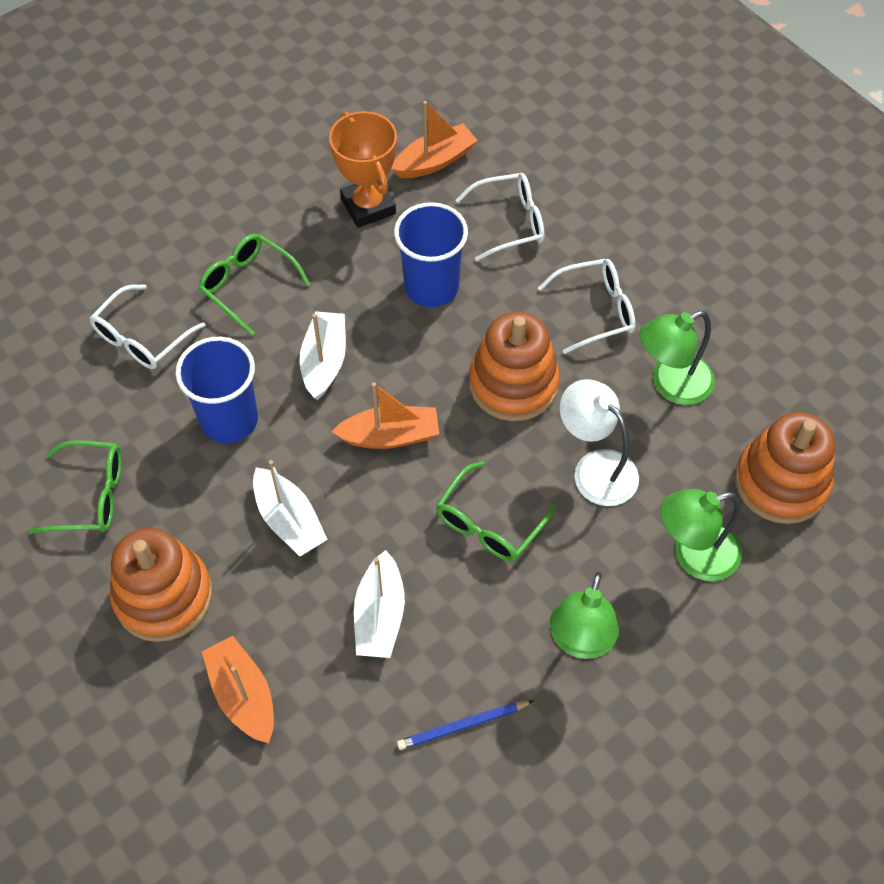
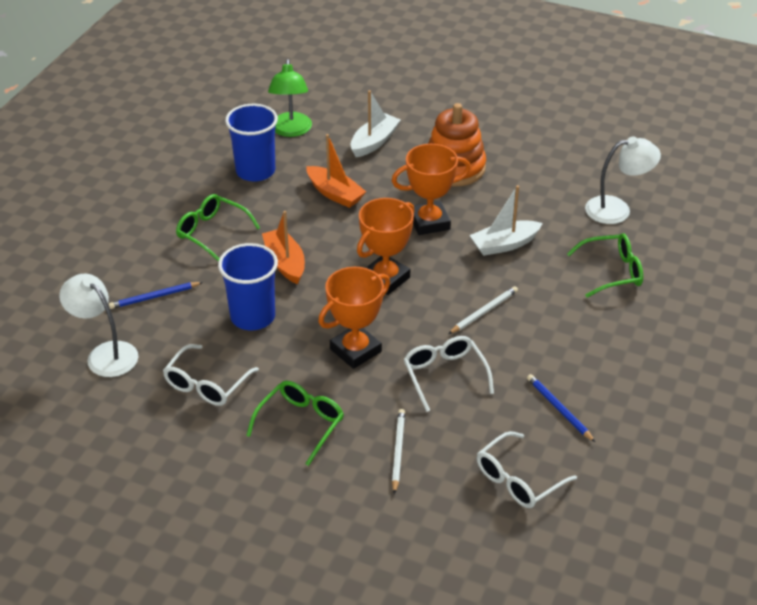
blue pencil: [397,701,533,750] = 1 -> [109,282,203,309] [527,374,595,442] = 2
green lamp: [550,572,620,659] [640,311,715,405] [660,489,742,581] = 3 -> [268,59,312,137] = 1
orange boat: [202,636,274,743] [332,383,439,449] [391,101,478,178] = 3 -> [262,211,305,284] [306,134,366,208] = 2
orange stacking toy: [110,528,212,642] [469,312,560,421] [735,412,835,524] = 3 -> [428,103,486,186] = 1
orange trophy: [329,111,397,228] = 1 -> [318,267,390,369] [357,198,414,295] [392,144,471,235] = 3
white boat: [253,460,328,556] [300,311,346,400] [354,550,405,658] = 3 -> [351,90,401,157] [470,185,543,256] = 2
white lamp: [560,379,639,506] = 1 -> [59,274,138,377] [585,136,661,224] = 2
white pencil: none = 0 -> [392,409,405,494] [448,286,518,334] = 2

